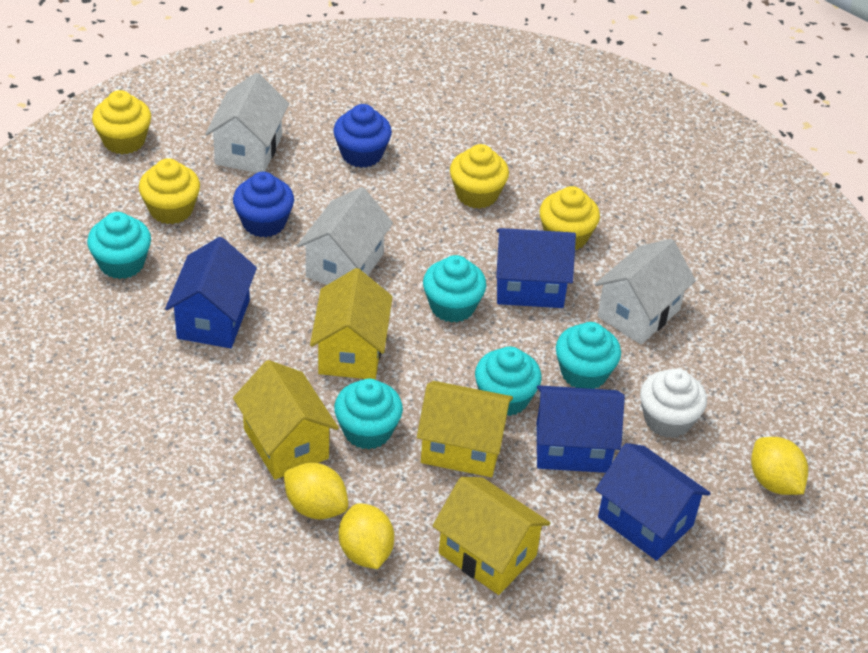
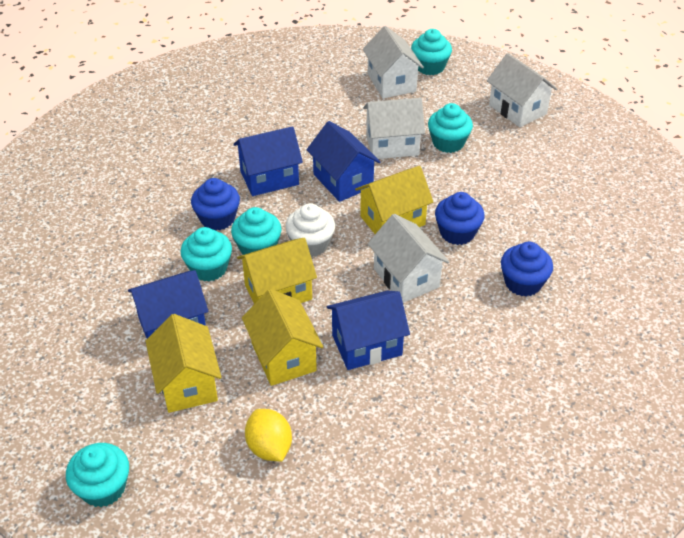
blue cupcake: [233,172,294,237] [333,104,392,168] = 2 -> [191,178,240,231] [435,192,485,245] [501,242,553,297] = 3
white house: [205,73,289,173] [297,187,393,285] [595,239,696,344] = 3 -> [363,26,424,98] [363,98,425,159] [368,214,449,303] [487,53,557,127] = 4
yellow cupcake: [92,90,151,154] [139,158,200,224] [450,144,509,209] [539,186,600,250] = 4 -> none = 0
yellow lemon: [283,463,348,519] [339,503,394,569] [751,437,808,495] = 3 -> [245,409,292,462] = 1

